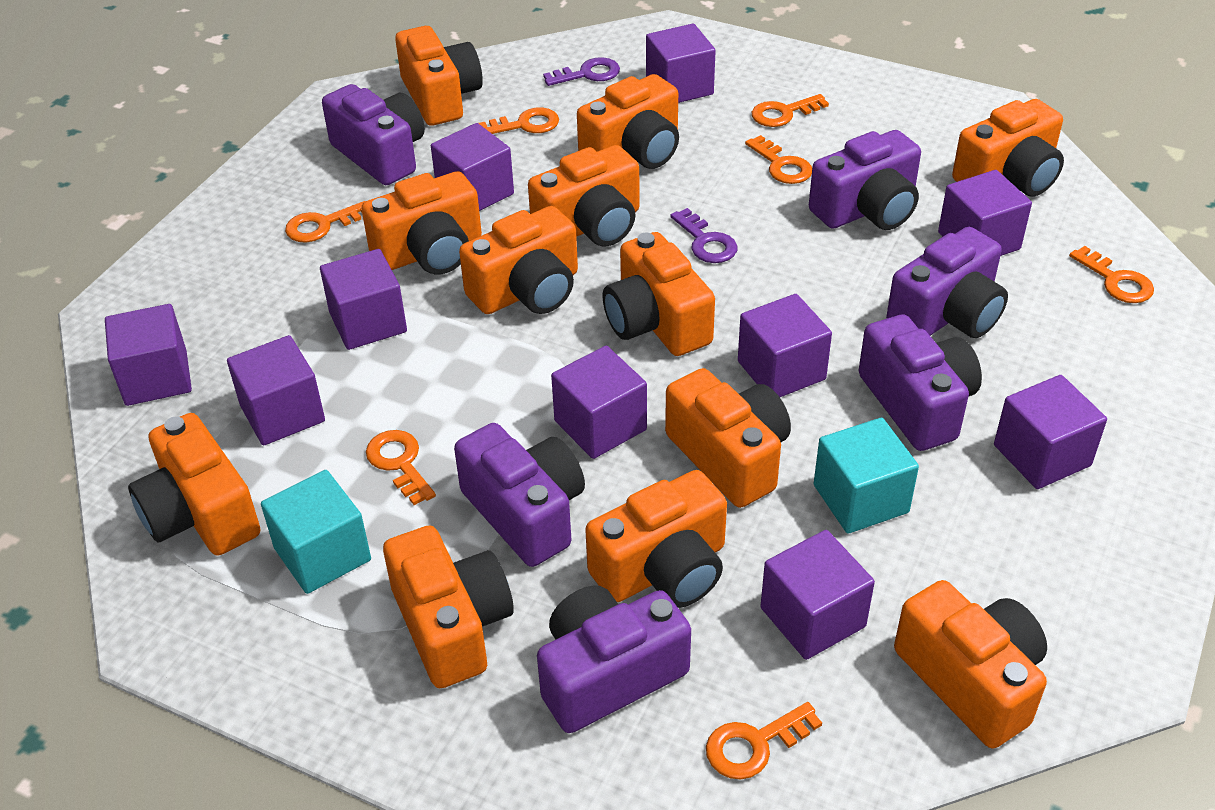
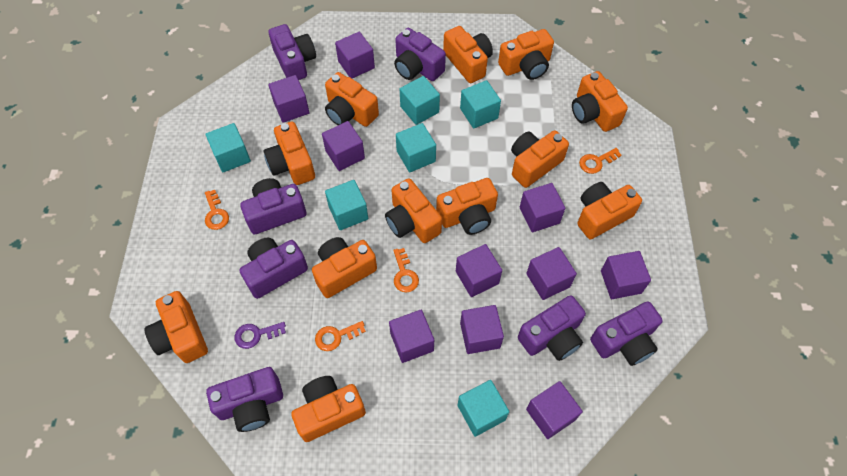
orange key: [285,201,365,243] [366,430,436,505] [479,108,559,134] [706,702,822,780] [745,135,812,184] [752,94,829,127] [1069,246,1154,303] = 7 -> [205,190,229,230] [315,321,366,351] [393,248,419,292] [579,148,621,174] = 4
purple camera: [322,84,425,185] [454,423,585,567] [537,586,691,733] [809,130,921,230] [859,314,982,451] [886,227,1008,338] = 6 -> [206,367,283,432] [239,238,308,299] [240,178,307,235] [268,24,316,80] [394,28,446,81] [518,295,586,361] [590,302,663,366] = 7
purple key: [543,57,620,86] [670,208,737,263] = 2 -> [235,322,286,349] = 1
turquoise cube: [261,470,371,594] [814,418,919,534] = 2 -> [206,123,251,172] [325,180,368,230] [396,123,436,172] [400,76,440,125] [458,380,509,437] [460,80,501,128] = 6

